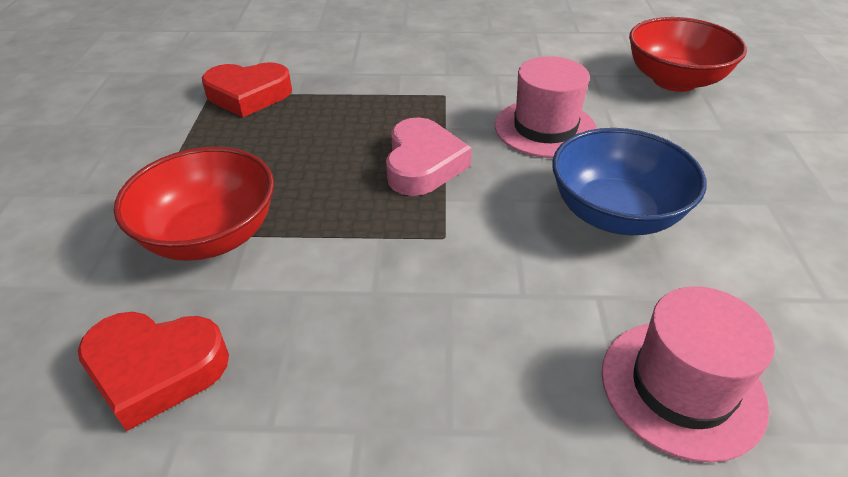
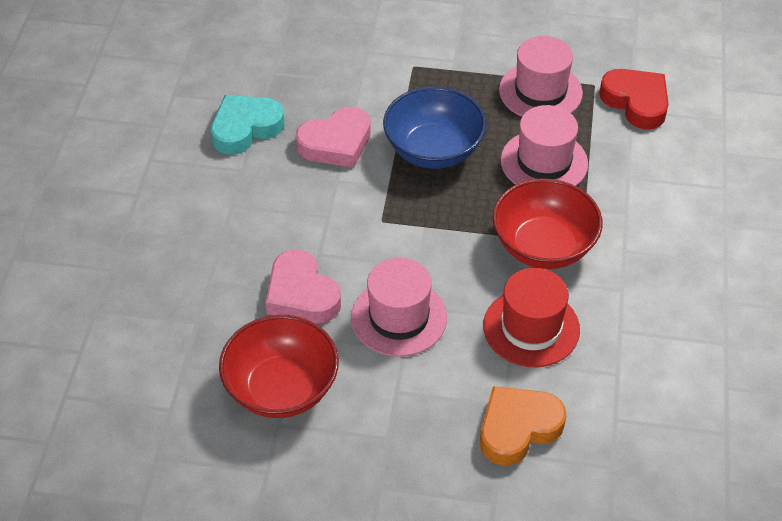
orange heart: none = 0 -> [480,386,566,466] = 1
pink hat: [495,56,597,158] [601,286,774,463] = 2 -> [351,258,447,357] [499,36,583,117] [501,105,588,186] = 3
pink heart: [386,117,472,196] = 1 -> [265,250,341,323] [296,107,371,168] = 2
red hat: none = 0 -> [483,268,580,367] = 1
red heart: [78,312,229,431] [202,62,292,117] = 2 -> [599,69,669,129] = 1
turquoise heart: none = 0 -> [211,95,284,155] = 1

